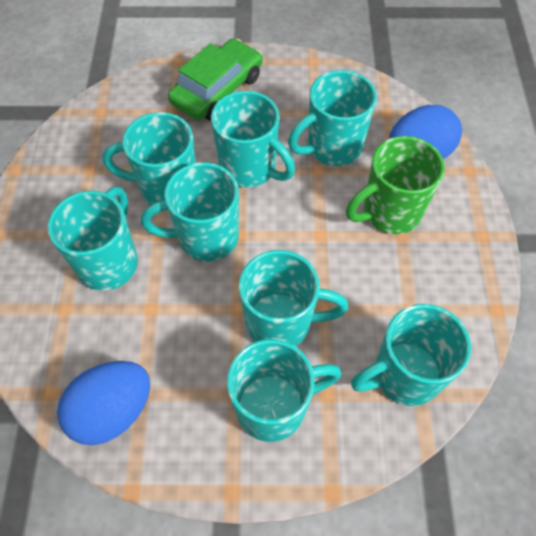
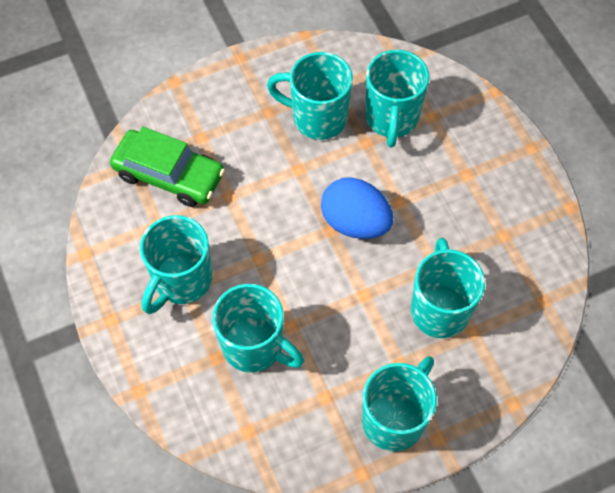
blue egg: [57,361,150,445] [389,105,462,159] = 2 -> [321,177,393,239] = 1
green mug: [346,136,445,234] = 1 -> none = 0
turquoise mug: [48,187,138,291] [103,112,196,205] [141,162,239,262] [211,91,295,187] [227,339,342,442] [239,250,348,347] [288,70,377,166] [351,304,471,406] = 8 -> [140,215,212,314] [212,284,304,373] [267,52,353,140] [362,356,437,452] [365,50,429,148] [411,238,485,338] = 6

